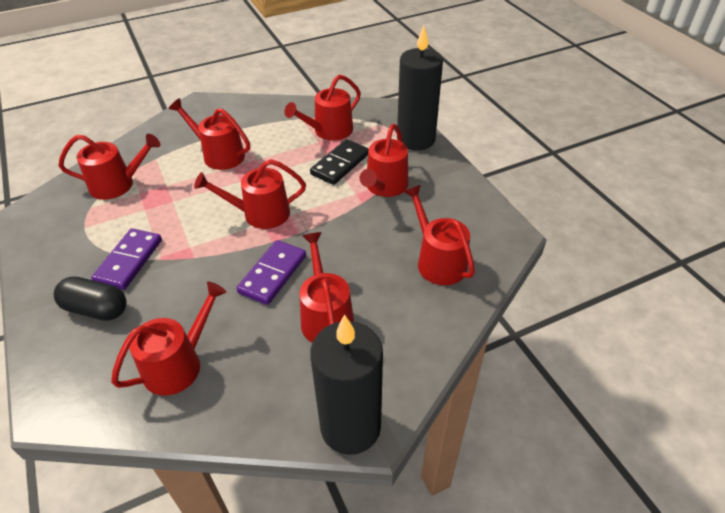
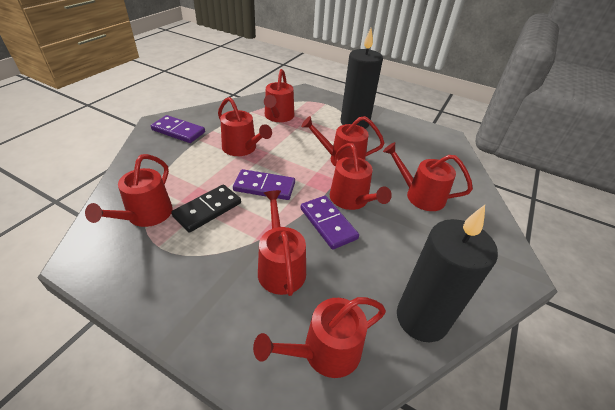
black capsule: [54,277,127,321] = 1 -> none = 0
purple domino: [91,228,162,290] [236,240,306,305] = 2 -> [151,115,205,143] [233,169,295,200] [301,196,359,249] = 3

